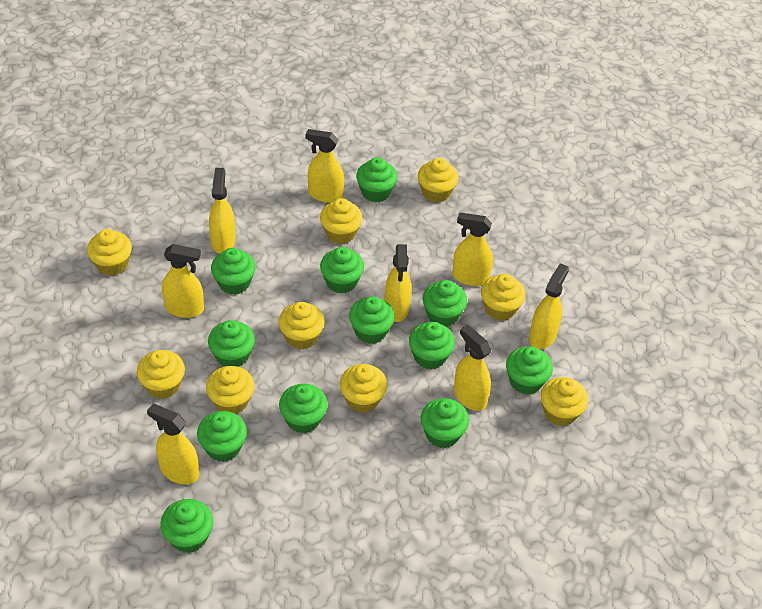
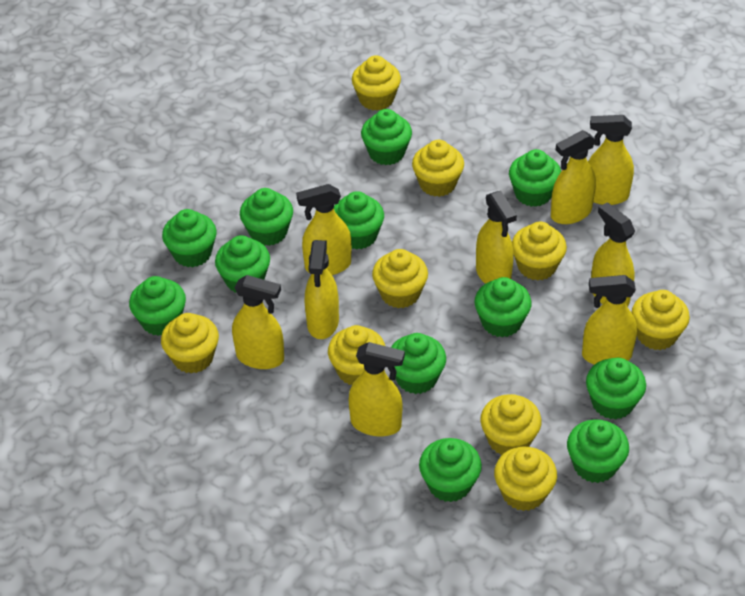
yellow spray bottle: [147,404,199,484] [162,244,204,318] [209,168,235,254] [306,129,344,203] [385,244,411,322] [452,212,493,286] [454,325,491,411] [529,263,569,349] = 8 -> [232,275,284,369] [296,184,352,275] [305,240,339,339] [349,342,405,436] [476,191,517,284] [551,130,596,224] [582,275,637,365] [588,115,634,205] [591,202,635,307] = 9

